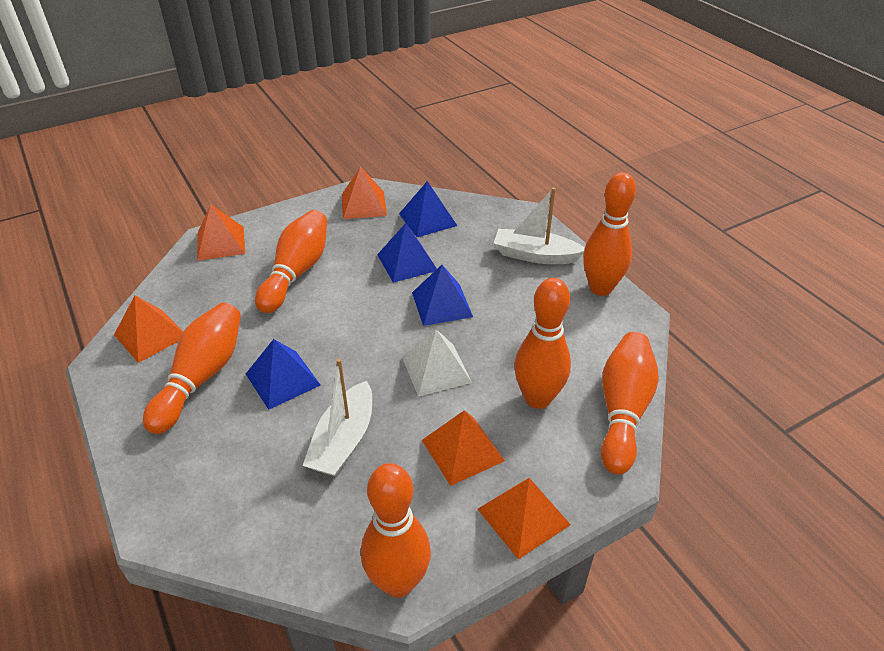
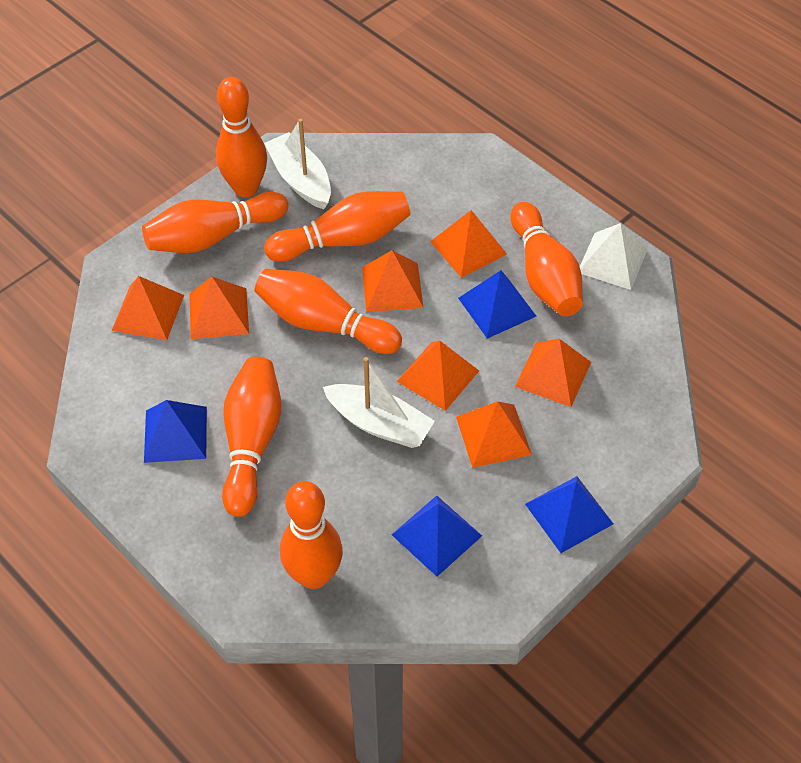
orange bowling pin: [143,302,241,434] [255,210,327,313] [361,463,431,598] [514,278,571,409] [583,172,636,296] [601,332,659,475] = 6 -> [142,192,288,253] [216,77,267,197] [222,357,281,517] [255,269,402,354] [264,191,411,262] [280,481,343,589] [511,202,583,316] = 7
orange pyramid: [114,295,183,363] [197,204,245,261] [342,167,387,219] [422,410,505,486] [478,478,571,560] = 5 -> [112,276,184,340] [189,277,249,339] [362,250,423,312] [397,340,479,411] [430,210,507,278] [456,401,532,468] [515,339,591,407] = 7

